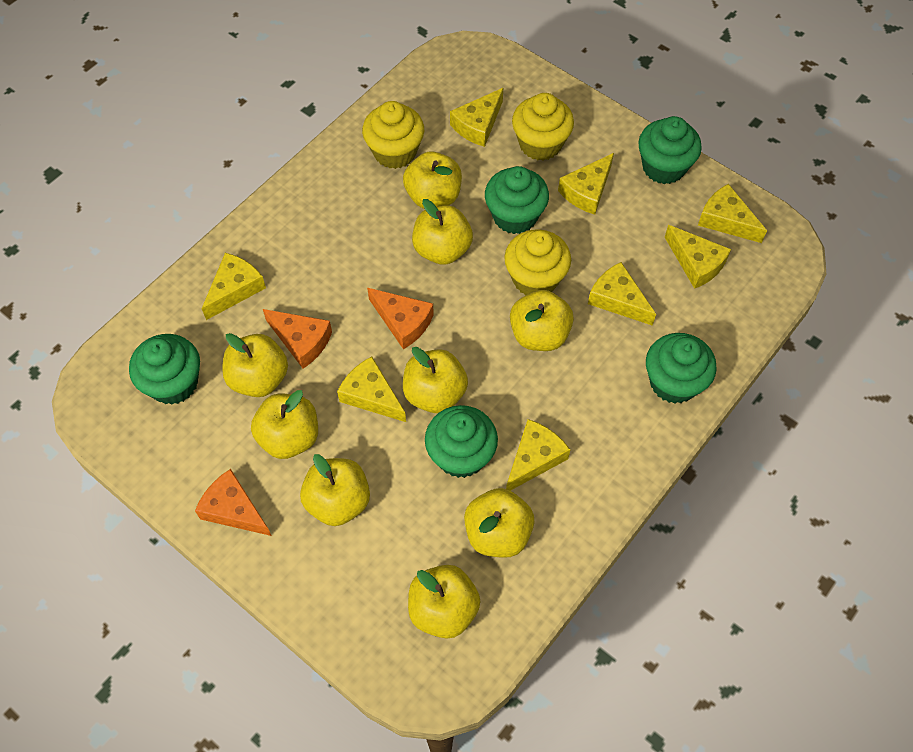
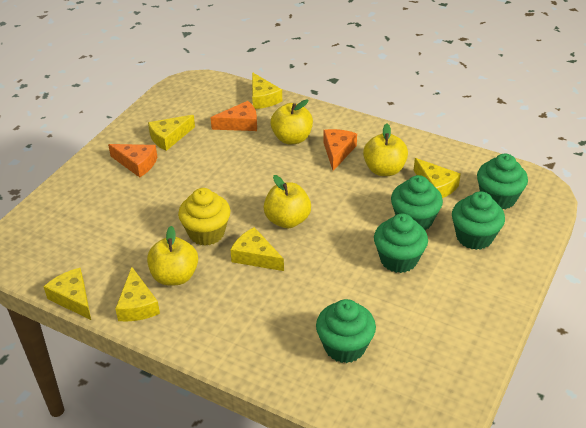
yellow apple: [222,333,288,397] [251,390,318,459] [300,454,370,526] [403,151,462,209] [403,347,468,413] [408,565,481,639] [412,199,473,265] [464,488,535,558] [510,290,574,351] = 9 -> [147,226,198,286] [263,175,311,228] [270,100,313,144] [363,124,408,176] = 4
yellow cheese: [202,253,266,320] [337,356,406,422] [450,88,503,147] [506,419,570,491] [558,153,614,215] [588,262,656,326] [665,225,731,289] [698,184,767,243] = 8 -> [44,268,91,320] [115,267,160,322] [148,115,195,151] [231,227,284,271] [252,72,282,109] [414,158,461,198] = 6
yellow cupcake: [362,101,424,169] [504,229,571,296] [512,93,574,161] = 3 -> [178,188,231,246] = 1

